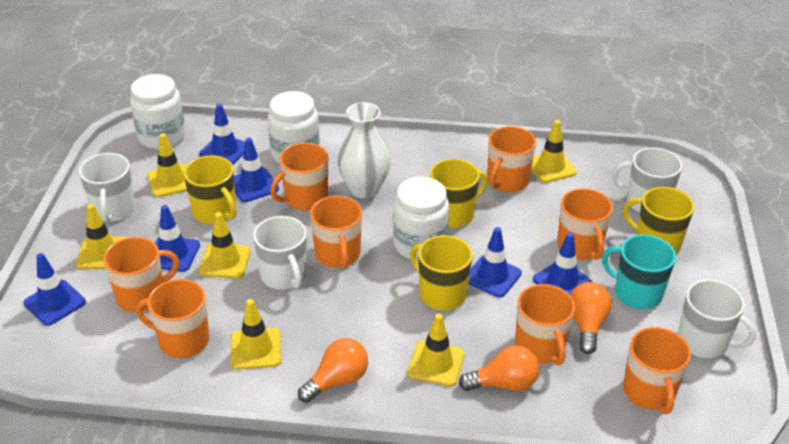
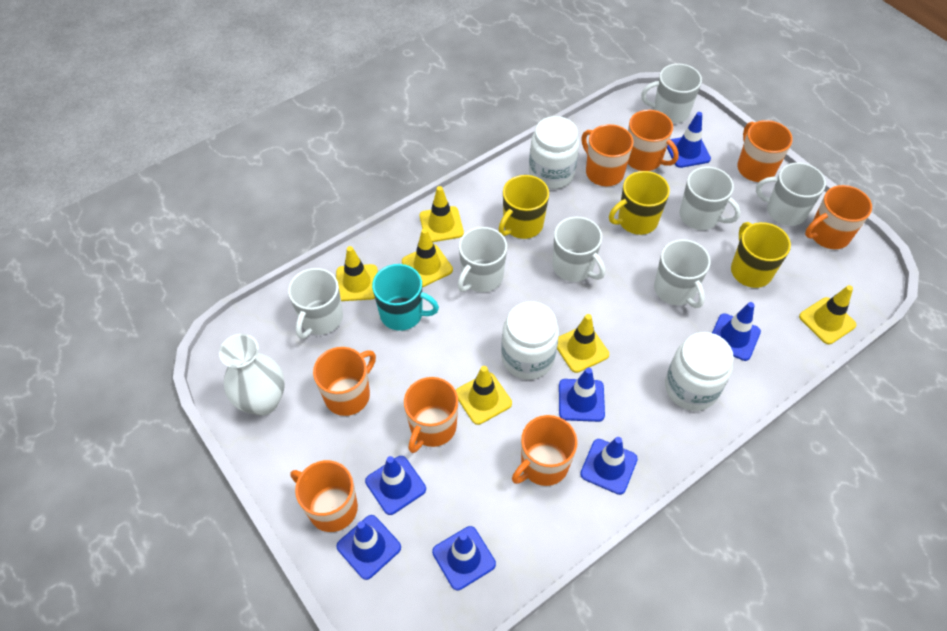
blue traffic cone: [24,253,86,326] [155,205,200,272] [199,104,245,165] [234,138,279,202] [468,227,522,297] [533,233,592,295] = 6 -> [337,515,401,580] [365,456,426,515] [432,526,496,591] [559,368,605,422] [580,437,638,495] [667,112,711,168] [712,302,761,361] = 7
orange light bulb: [298,338,368,403] [459,345,540,391] [570,282,612,354] = 3 -> none = 0
white mug: [79,153,135,222] [253,216,307,290] [612,147,682,213] [678,279,756,358] = 4 -> [288,268,343,339] [457,227,507,292] [553,217,605,282] [641,63,702,124] [654,239,710,308] [679,166,741,230] [756,162,826,226] = 7
yellow mug: [184,155,236,224] [410,235,473,310] [430,159,488,228] [623,187,694,254] = 4 -> [499,175,549,239] [609,171,670,235] [731,222,791,288] = 3

